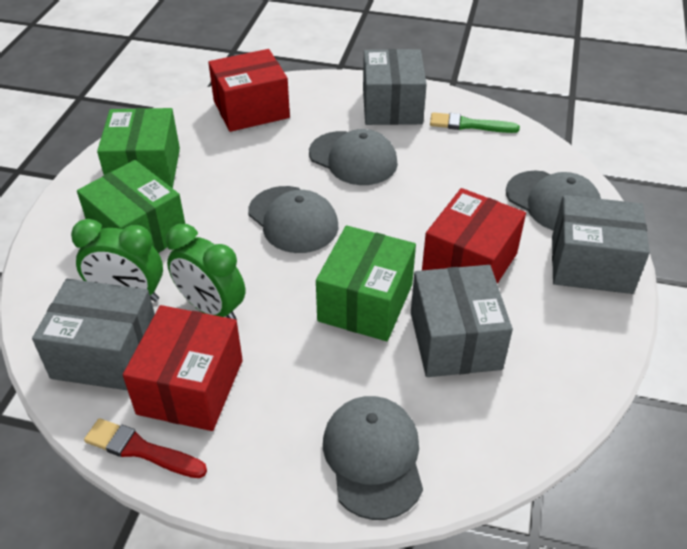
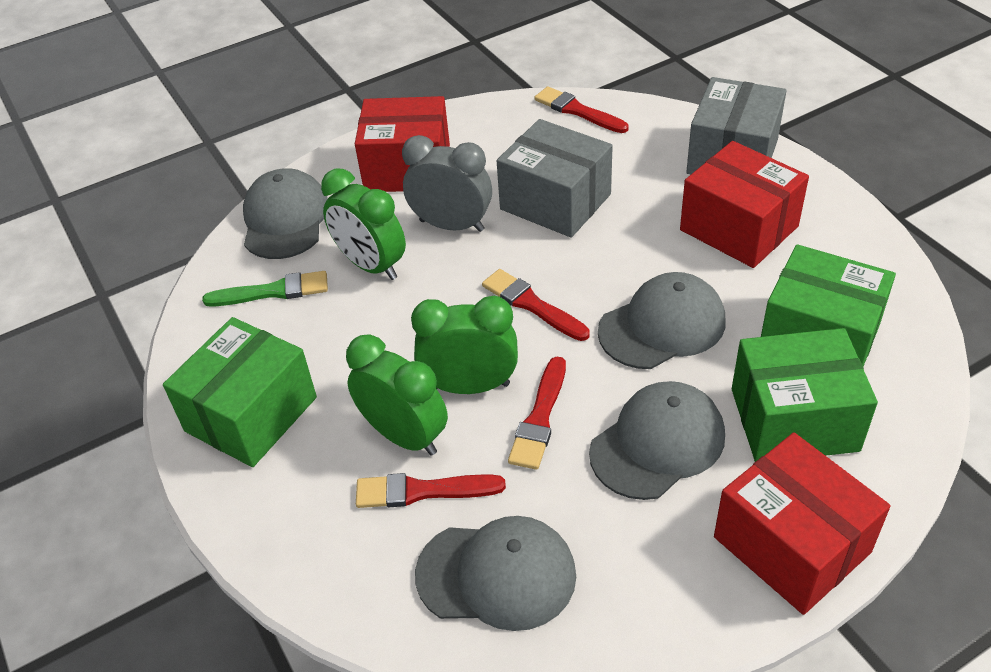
green clock: [71,219,163,302] [166,224,246,320] = 2 -> [321,168,406,280] [346,334,448,456] [411,296,518,394] = 3
grey box: [32,279,155,390] [363,49,427,125] [411,265,513,377] [552,195,650,294] = 4 -> [496,119,613,238] [686,77,787,174] = 2
grey clock: none = 0 -> [402,135,492,232] = 1
red brush: [84,418,207,478] = 1 -> [356,473,506,508] [482,269,590,341] [508,357,566,470] [534,86,629,133] = 4

